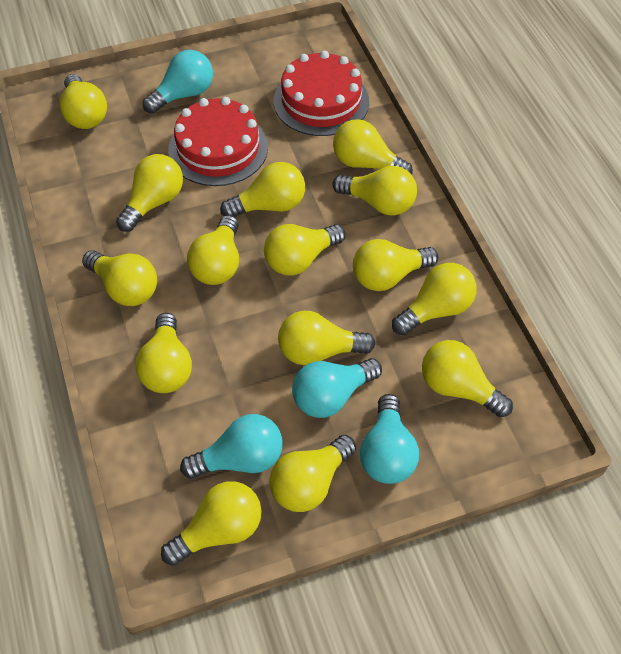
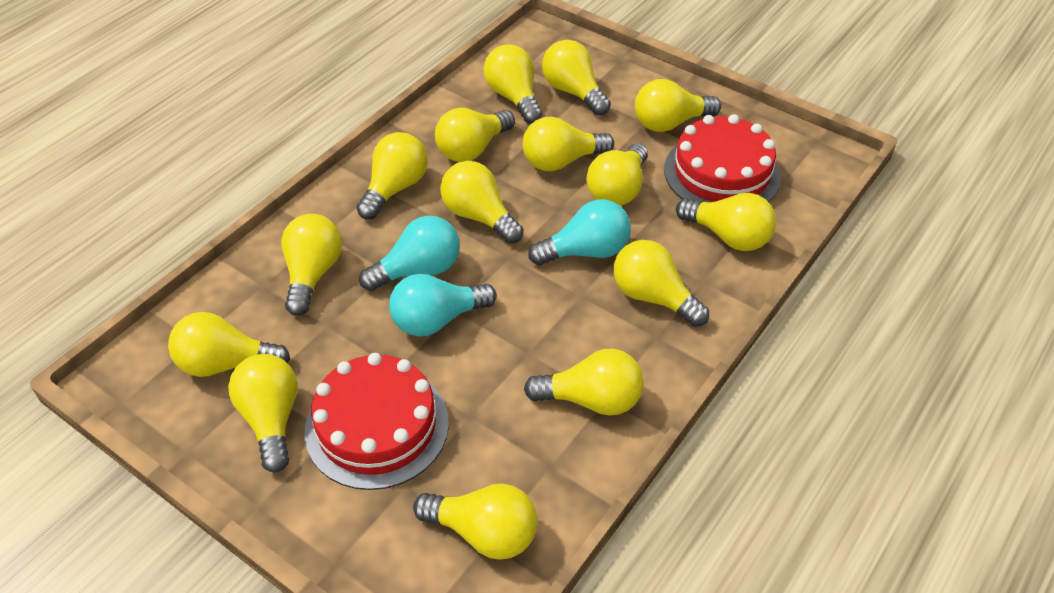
turquoise light bulb: [143,50,213,114] [180,414,283,479] [292,358,382,418] [360,394,419,484] = 4 -> [359,216,460,291] [389,274,497,336] [528,199,631,265] = 3

